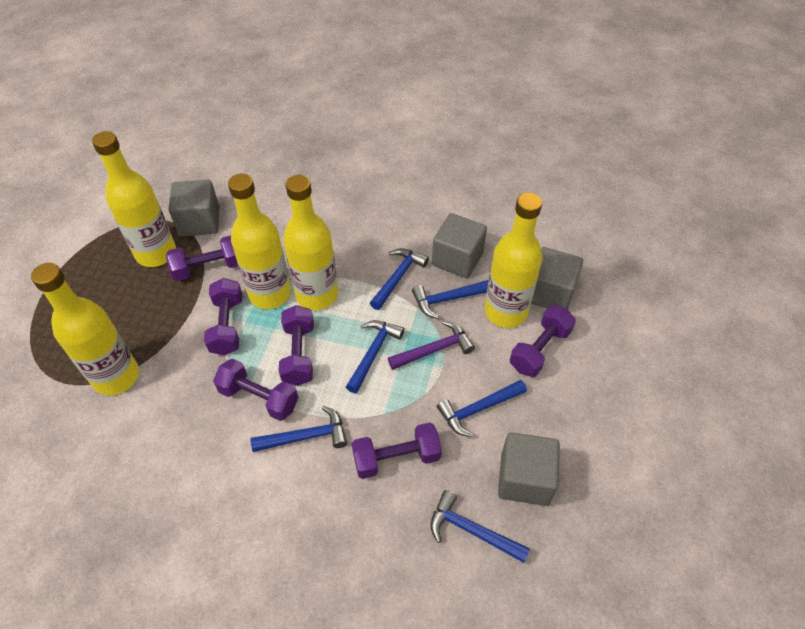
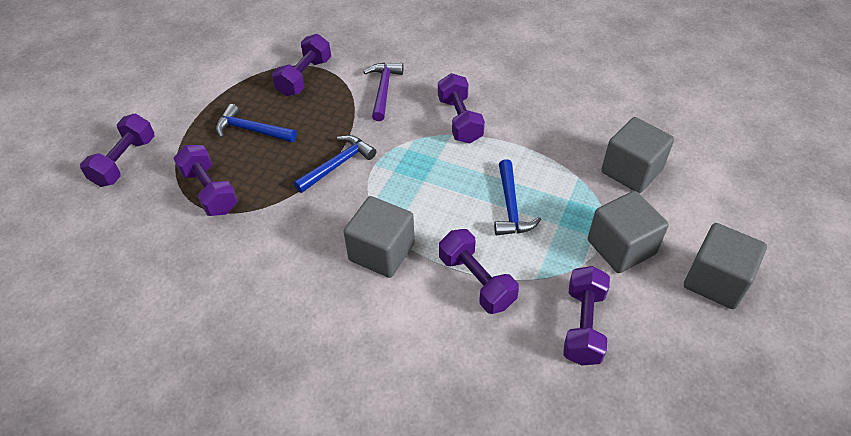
blue hammer: [251,406,347,452] [346,320,404,393] [370,248,429,310] [412,280,489,319] [430,490,530,563] [437,380,527,437] = 6 -> [216,104,297,142] [294,135,376,193] [494,159,541,236] = 3
yellow bottle: [31,263,139,396] [92,131,176,267] [228,174,291,309] [283,175,338,310] [484,193,542,328] = 5 -> none = 0

